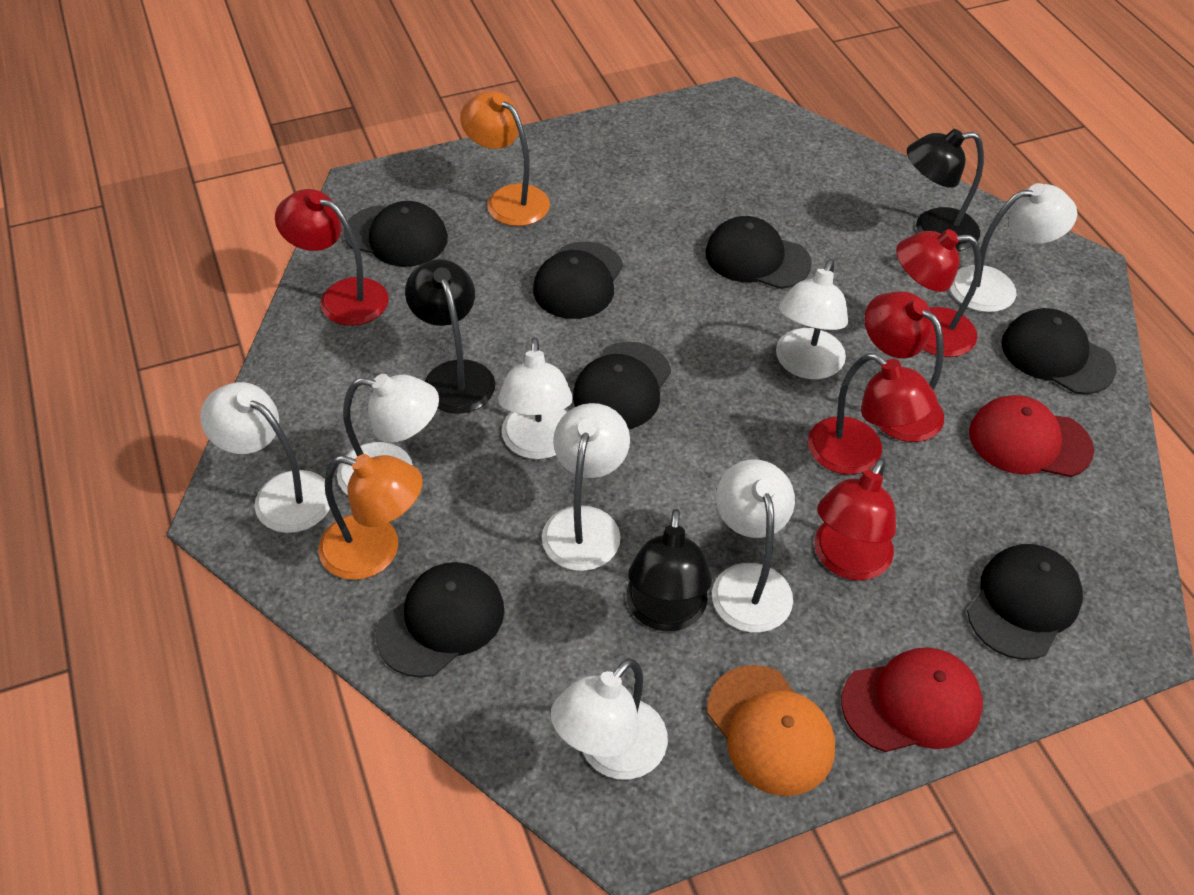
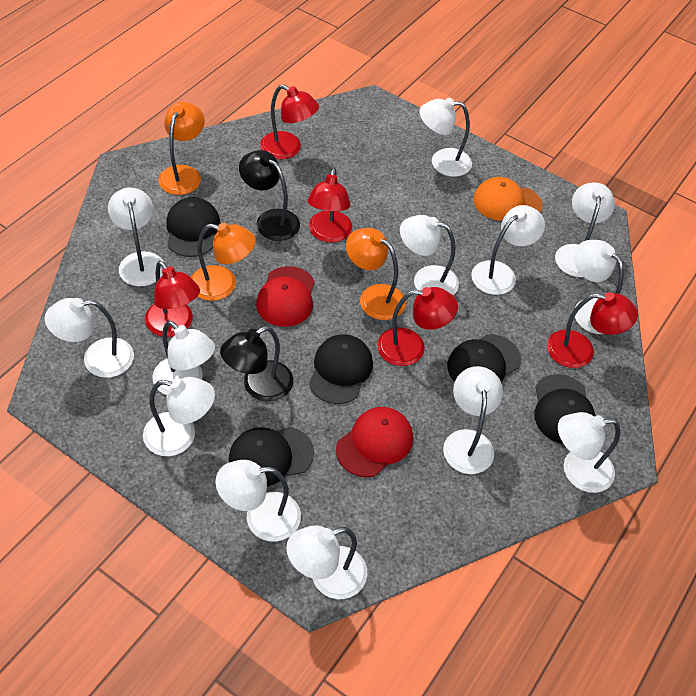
black cap: [344,201,448,267] [376,562,504,678] [533,242,623,319] [573,342,671,429] [705,216,812,289] [967,544,1083,660] [1002,308,1116,394] = 7 -> [166,197,220,257] [229,427,314,487] [309,334,373,404] [447,334,521,383] [535,374,596,444] = 5
black lamp: [405,259,495,414] [626,509,712,631] [907,129,984,251] = 3 -> [220,326,293,402] [239,150,300,241] = 2
orange lamp: [318,454,423,580] [460,91,550,226] = 2 -> [158,102,205,195] [191,223,256,301] [346,228,406,320] = 3
white lamp: [200,382,330,533] [337,374,439,495] [498,337,573,459] [542,403,630,571] [551,658,668,780] [712,460,795,633] [776,259,848,379] [950,183,1077,312] = 8 -> [45,298,134,378] [108,187,164,286] [143,377,215,456] [152,321,215,395] [215,460,301,542] [286,526,367,599] [400,215,459,295] [419,98,472,177] [443,366,503,474] [471,205,545,295] [555,183,615,277] [558,412,620,493] [574,240,623,334] = 13

